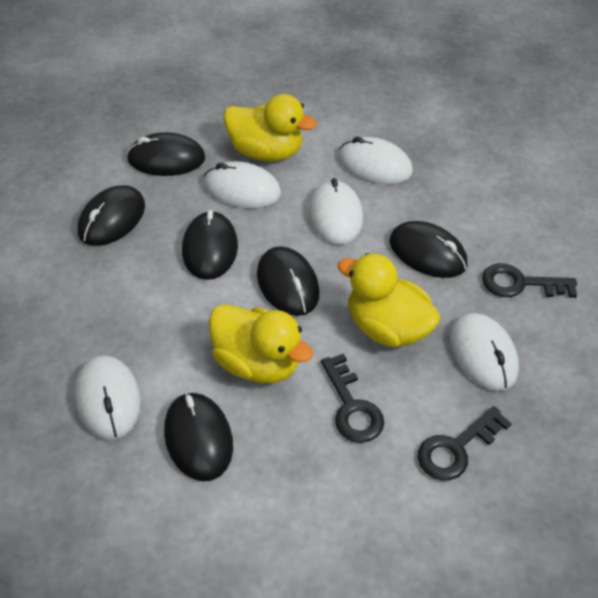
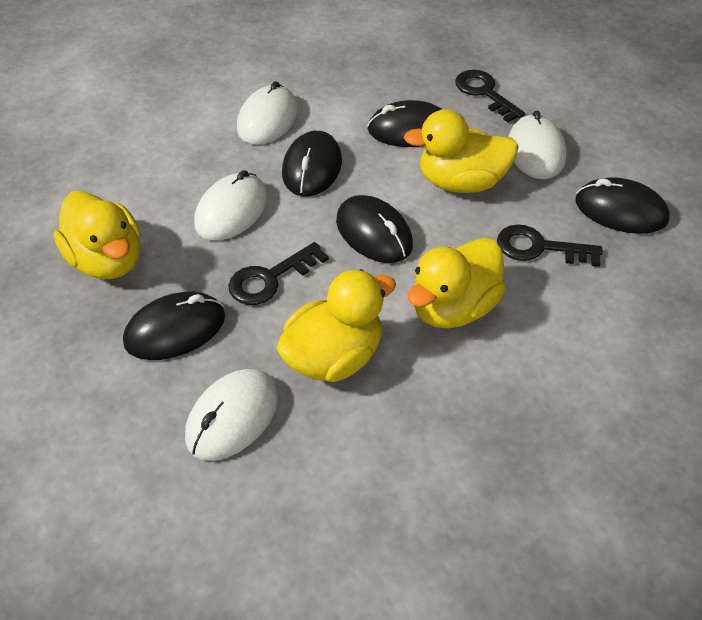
black mouse: [78,185,145,246] [126,132,205,176] [164,392,233,482] [182,210,238,280] [257,246,320,316] [390,221,468,278] = 6 -> [123,292,225,360] [282,131,342,197] [336,195,413,263] [367,100,442,147] [575,177,670,234] = 5
white mouse: [74,355,141,440] [204,161,281,209] [309,178,363,245] [338,137,413,184] [450,313,519,391] = 5 -> [185,369,278,461] [194,170,268,240] [237,81,298,145] [508,111,567,179] = 4
yellow duck: [209,304,313,383] [223,94,317,161] [338,253,441,347] = 3 -> [53,191,141,279] [276,269,396,382] [404,109,519,193] [408,238,506,328] = 4

